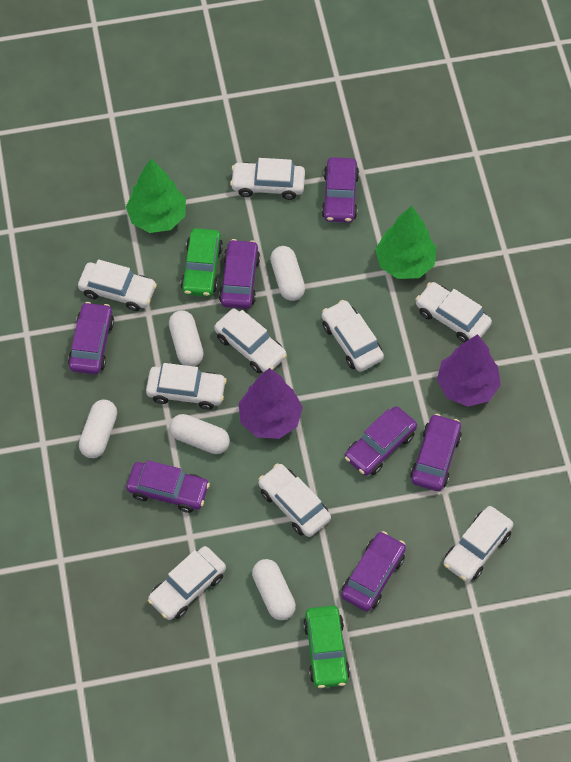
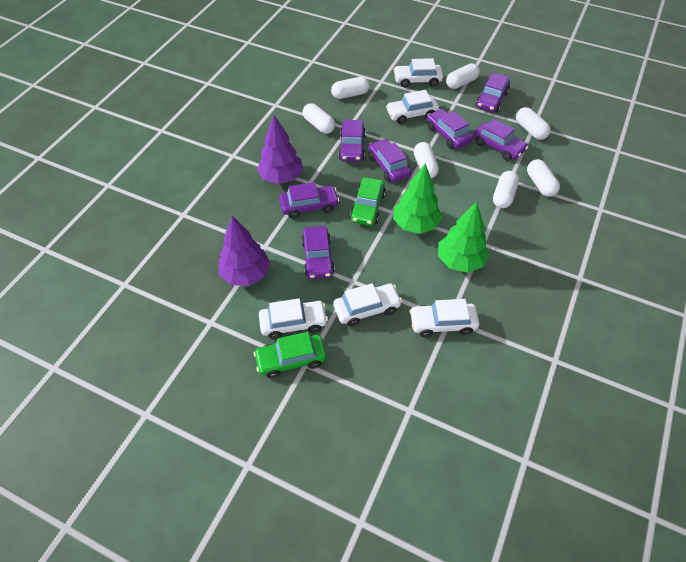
white capsule: [79,400,117,458] [169,310,204,366] [170,414,230,454] [252,559,296,620] [270,246,305,301] = 5 -> [302,103,335,134] [331,77,370,99] [414,142,439,178] [446,63,480,89] [493,171,519,208] [516,107,551,140] [527,159,560,197] = 7
white car: [78,259,157,311] [146,363,227,410] [148,546,226,620] [214,309,287,373] [230,158,305,200] [258,464,331,537] [322,300,384,372] [416,282,492,343] [444,506,513,582] = 9 -> [259,298,328,339] [333,283,402,326] [386,90,439,124] [393,58,443,87] [410,299,479,337] = 5

